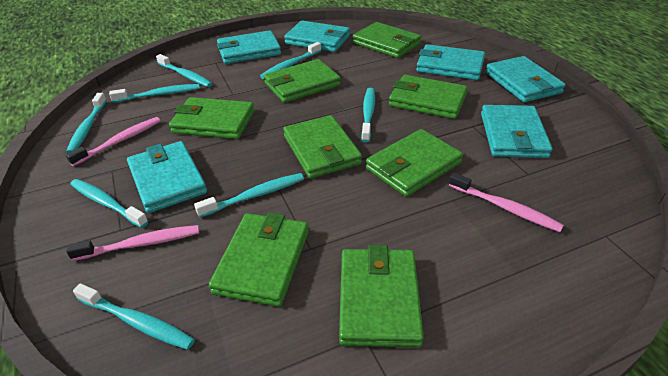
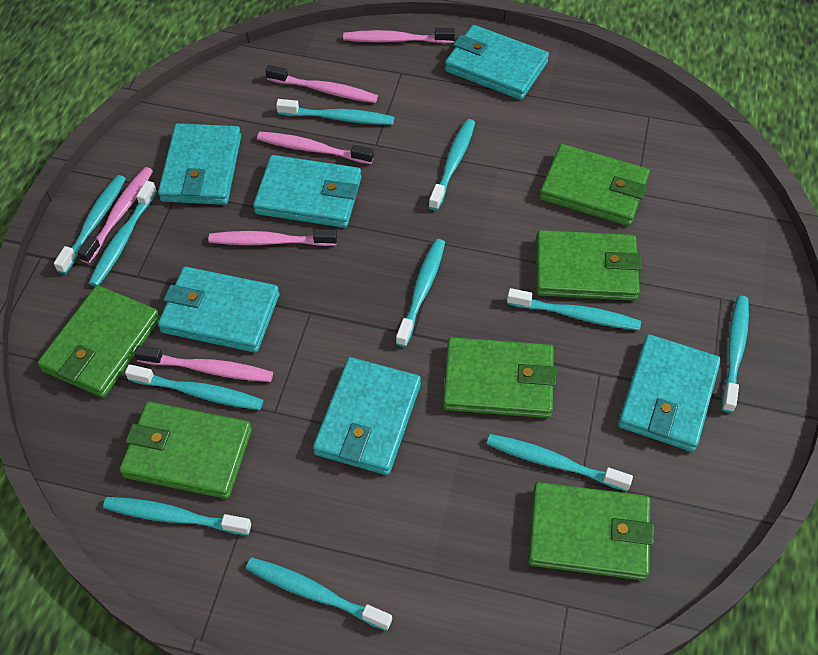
green wallet: [169,97,254,139] [209,212,309,307] [264,59,341,103] [283,115,362,179] [339,245,424,348] [353,22,421,58] [366,129,463,197] [389,75,468,119] = 8 -> [37,285,160,398] [119,402,252,499] [443,337,557,418] [528,482,654,580] [536,230,642,301] [539,144,650,226] = 6
pink toothbrush: [66,117,160,166] [66,225,199,261] [449,172,564,232] = 3 -> [78,167,153,263] [134,345,273,382] [208,229,337,246] [257,132,374,164] [266,65,378,103] [343,28,455,43] = 6
turquoise toothbrush: [66,93,107,153] [70,179,148,228] [73,284,195,350] [109,84,200,102] [156,54,213,87] [194,173,304,218] [260,42,322,79] [361,88,375,142] = 8 -> [54,175,126,274] [89,181,157,286] [103,497,251,535] [125,364,263,410] [246,557,392,631] [276,99,394,125] [396,239,445,347] [429,119,475,210] [487,434,633,491] [507,288,641,330] [722,296,749,413] = 11

